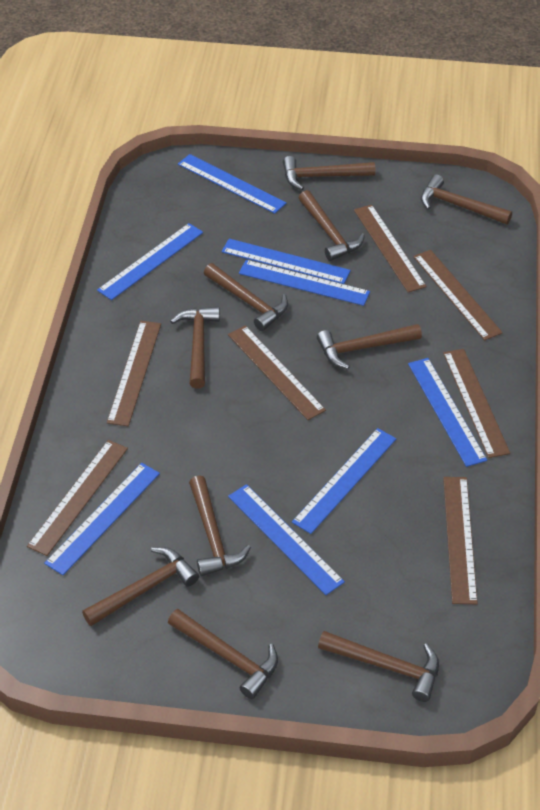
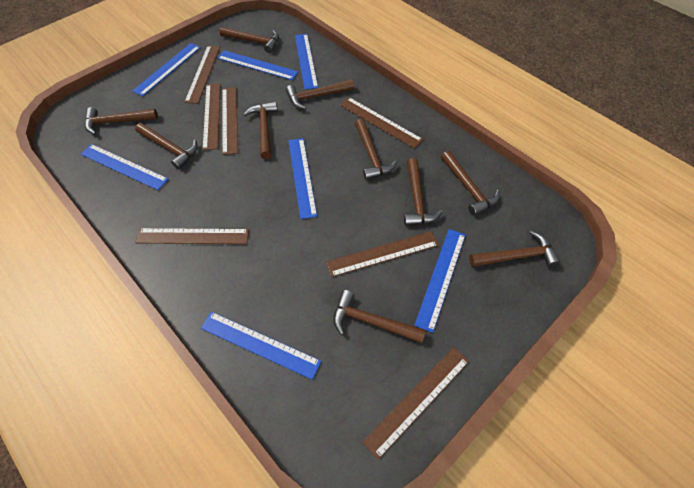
blue ruler: [44,463,160,575] [97,223,203,300] [178,154,286,214] [221,239,351,284] [228,484,345,595] [239,260,370,306] [292,428,396,534] [408,358,487,467] = 8 -> [81,144,168,190] [132,43,201,96] [201,312,321,380] [217,50,298,80] [288,138,317,219] [295,34,318,90] [414,229,466,333] = 7

